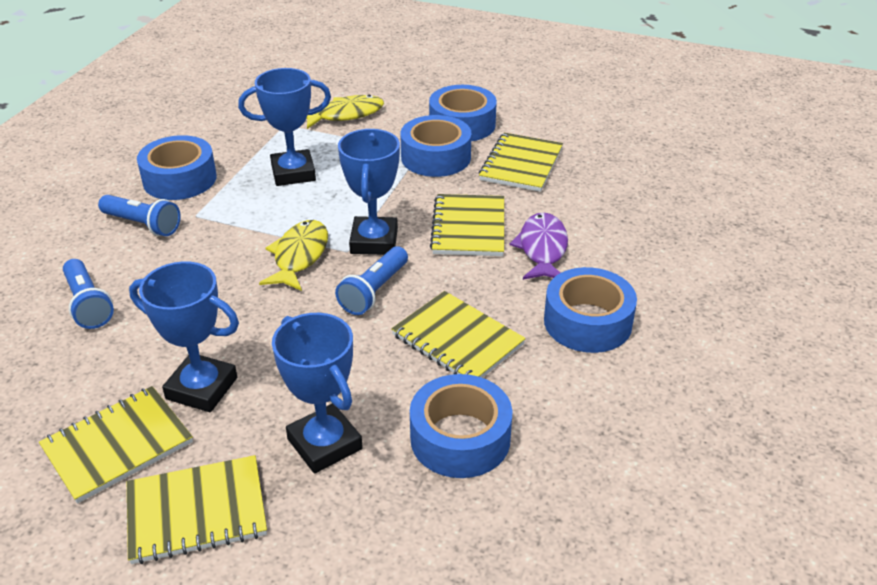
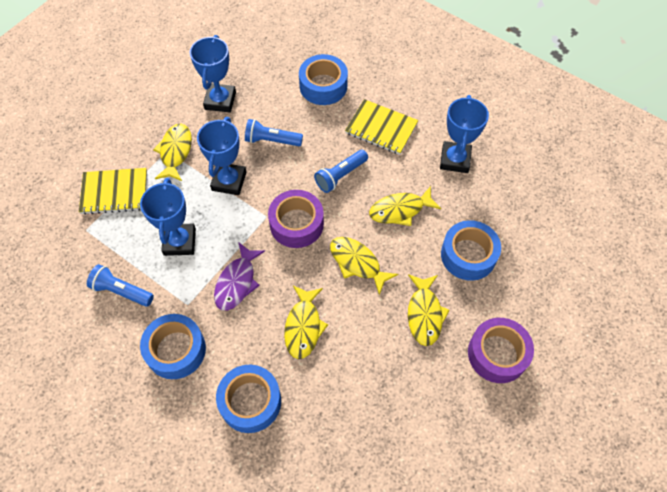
blue tape: [137,135,217,200] [400,115,472,177] [410,374,513,478] [429,85,497,141] [544,267,637,353] = 5 -> [140,314,206,379] [216,365,281,433] [299,54,348,105] [441,220,501,281] = 4
purple tape: none = 0 -> [268,190,324,248] [468,318,534,383] = 2
yellow fish: [259,220,328,291] [306,95,384,129] = 2 -> [153,124,192,181] [284,285,328,359] [330,237,398,295] [369,186,441,226] [408,274,450,346] = 5
yellow notebook: [39,386,193,504] [127,455,267,564] [391,291,526,378] [430,194,504,256] [479,133,563,192] = 5 -> [79,168,147,215] [345,99,418,155] = 2

